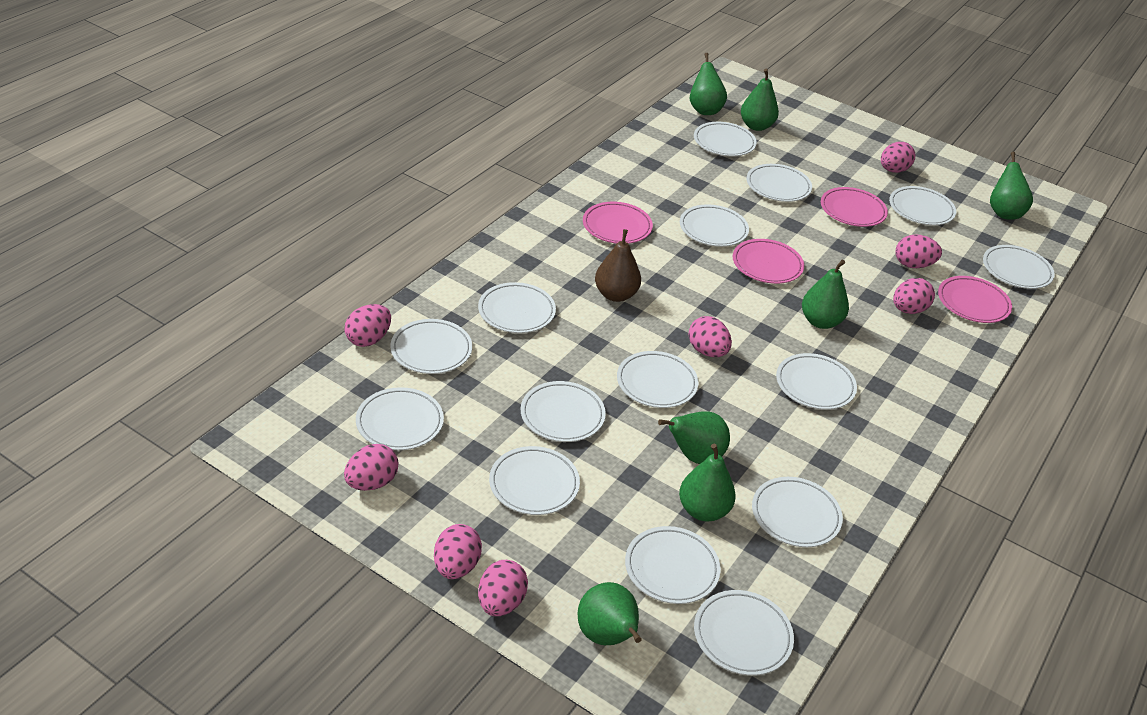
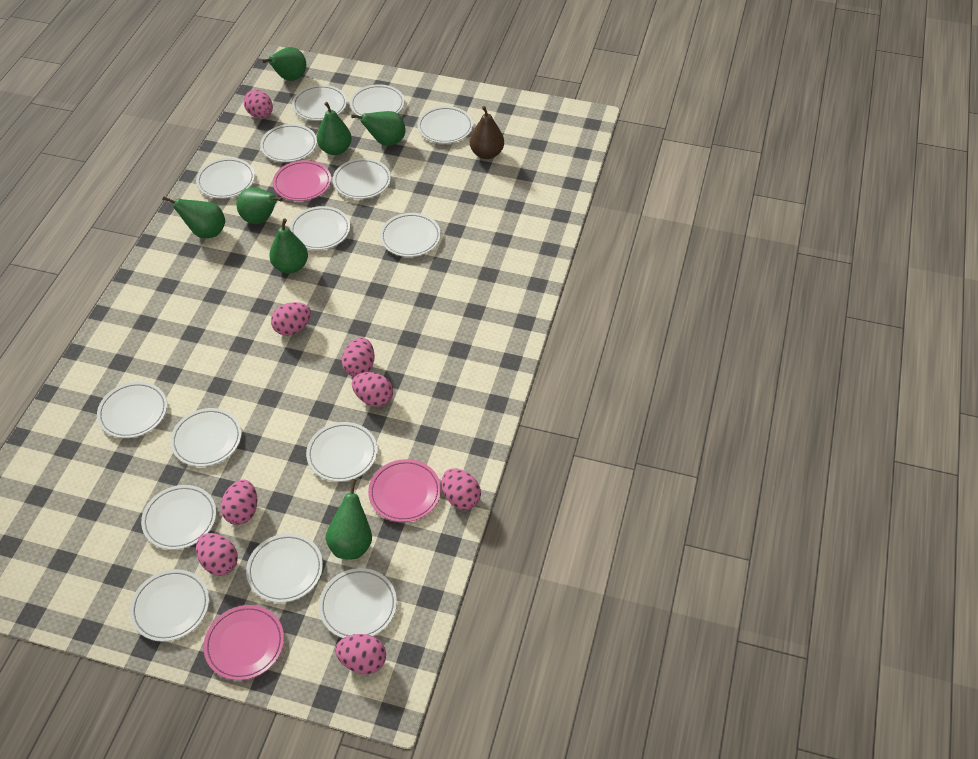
pink plate: [583,202,653,244] [733,239,804,284] [821,187,888,227] [938,276,1012,323] = 4 -> [204,605,284,680] [273,160,331,201] [368,459,441,522] = 3

